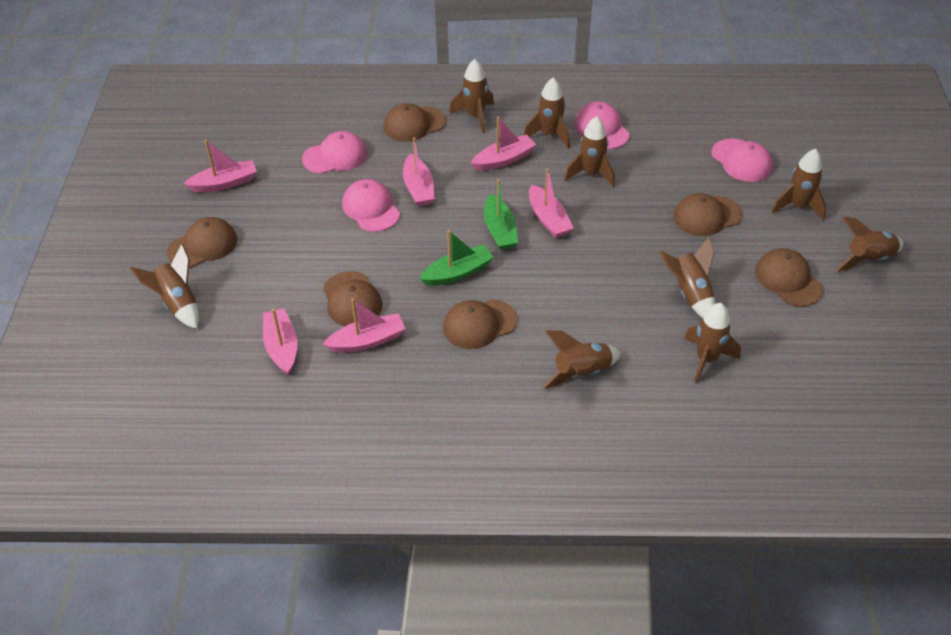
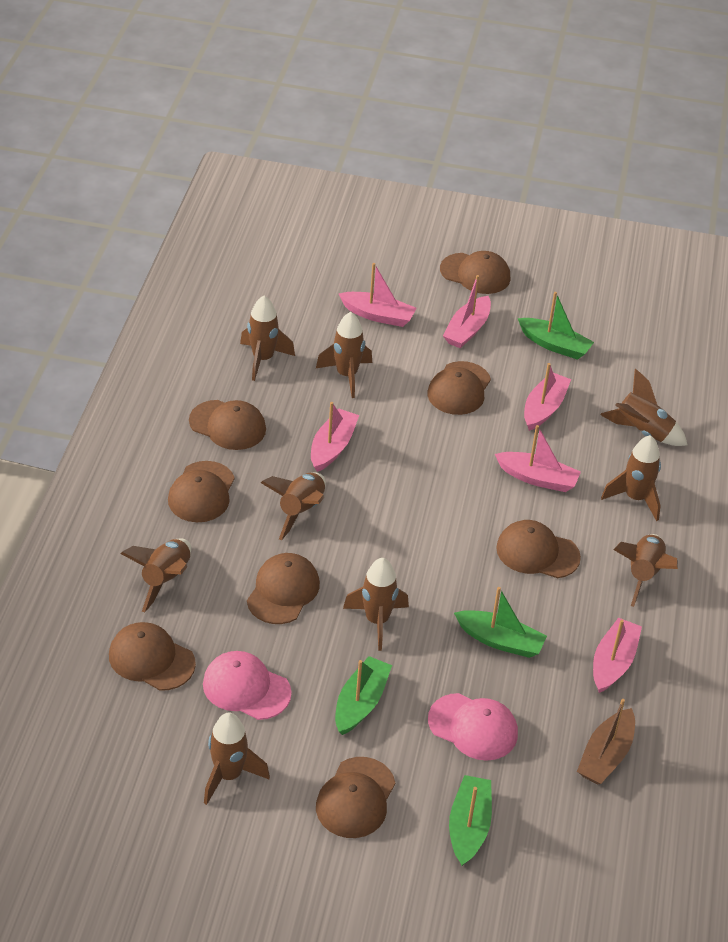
brown boat: none = 0 -> [577,699,635,784] = 1
brown cap: [167,217,237,268] [323,271,383,326] [384,103,446,142] [443,299,517,349] [674,193,742,236] [755,248,823,307] = 6 -> [109,622,196,691] [168,461,235,522] [189,400,266,450] [247,553,320,624] [316,757,395,838] [427,361,491,415] [440,251,510,294] [496,520,581,578] = 8
green boat: [419,230,494,286] [484,179,518,250] = 2 -> [335,656,392,735] [449,775,492,866] [454,587,547,658] [518,292,594,360] = 4
pink cap: [302,131,367,174] [342,179,400,232] [574,102,630,149] [711,138,773,182] = 4 -> [203,651,292,720] [428,693,518,761] = 2

